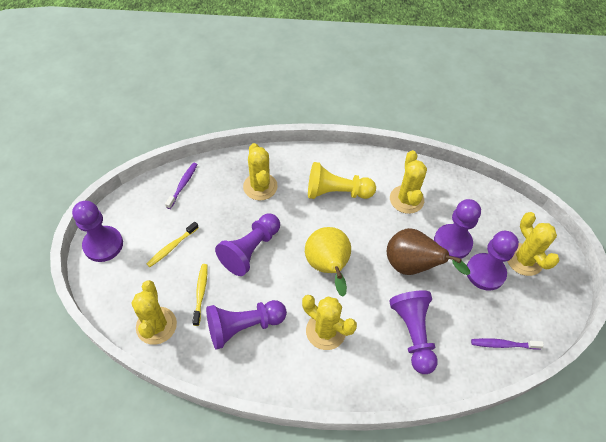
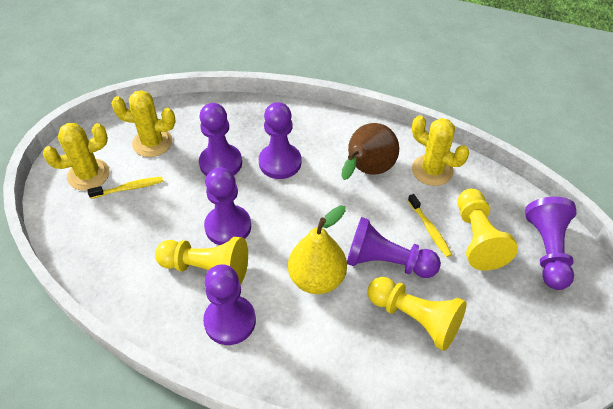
purple toothbrush: [165,163,198,209] [471,338,544,350] = 2 -> none = 0
yellow cactus: [131,280,177,345] [243,143,278,200] [302,295,357,350] [390,150,427,214] [507,212,559,276] = 5 -> [43,123,110,191] [111,90,176,157] [412,115,469,186] = 3
yellow pawn: [308,162,376,199] = 1 -> [155,237,248,285] [368,277,467,351] [458,189,518,271] = 3

